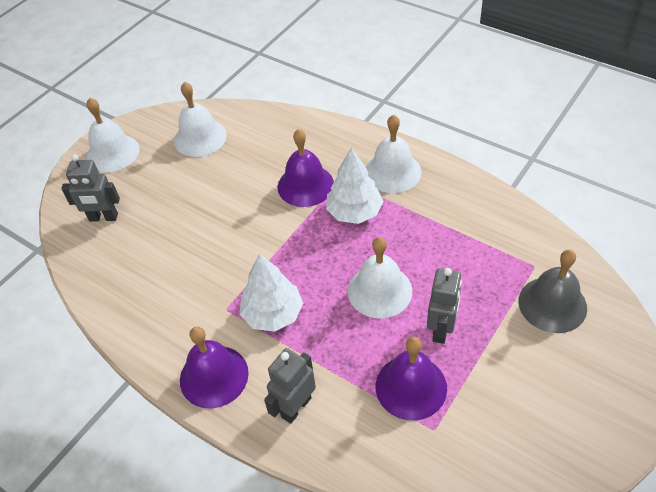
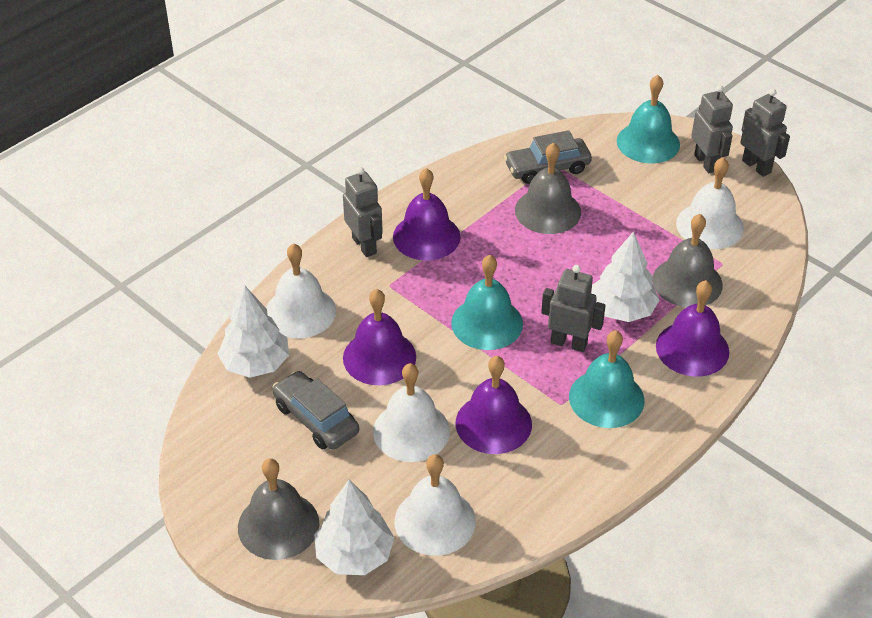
grey bell: [519,250,587,333] = 1 -> [238,458,319,560] [515,143,581,234] [652,214,723,307] = 3
grey car: none = 0 -> [272,371,359,450] [504,130,592,184] = 2
grey robot: [61,155,120,222] [264,348,316,424] [427,268,462,344] = 3 -> [343,167,383,257] [541,265,606,352] [691,85,733,173] [741,89,790,177] = 4
purple bell: [180,327,249,408] [277,129,334,207] [376,337,447,420] = 3 -> [343,289,416,385] [393,168,461,261] [456,356,532,454] [656,280,729,377] = 4
turquoise bell: none = 0 -> [451,255,523,350] [569,330,644,428] [617,75,680,163] = 3
white tree: [240,254,303,332] [326,148,384,224] = 2 -> [218,286,289,378] [314,480,395,575] [591,231,659,322] = 3

